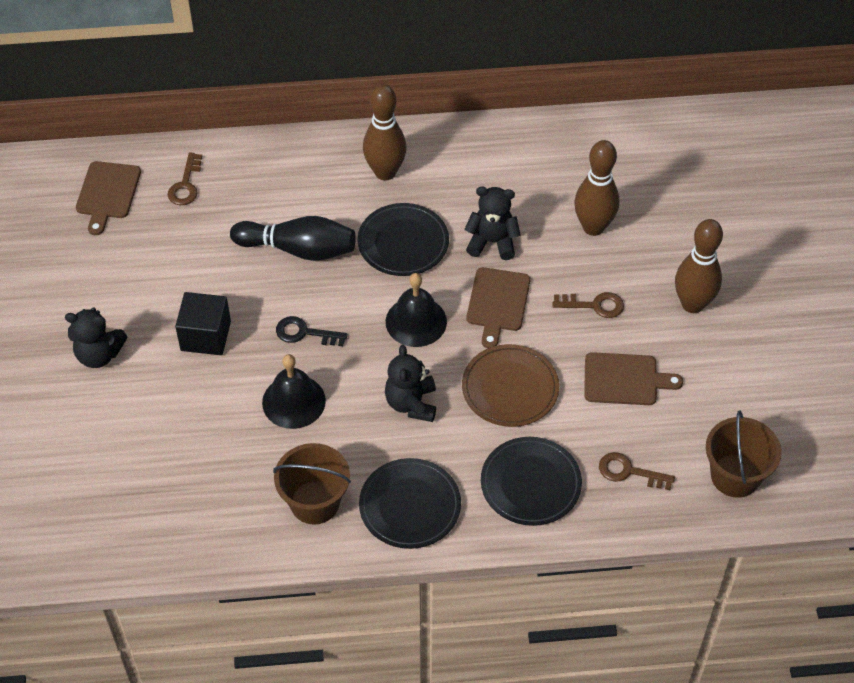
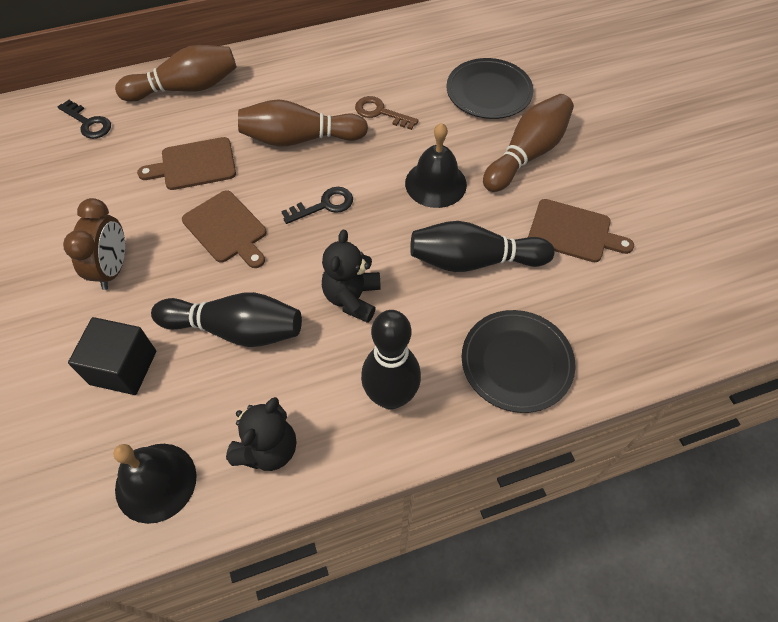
black bowling pin: [230,216,356,261] = 1 -> [151,292,302,347] [361,310,421,410] [410,221,554,272] = 3
black key: [276,316,348,346] = 1 -> [58,100,111,139] [281,187,353,224] = 2
black plate: [357,203,449,276] [359,458,461,549] [481,437,582,526] = 3 -> [446,58,534,119] [462,310,575,413] = 2
black teddy bear: [65,308,127,368] [385,345,436,422] [464,186,521,260] = 3 -> [226,397,296,471] [322,230,381,323] = 2
brown bucket: [273,443,351,524] [706,410,782,498] = 2 -> none = 0
brown clock: none = 0 -> [63,198,125,290] = 1
brown key: [167,153,202,205] [552,292,624,318] [599,452,675,490] = 3 -> [355,96,419,130] = 1
brown plate: [462,344,559,427] = 1 -> none = 0

